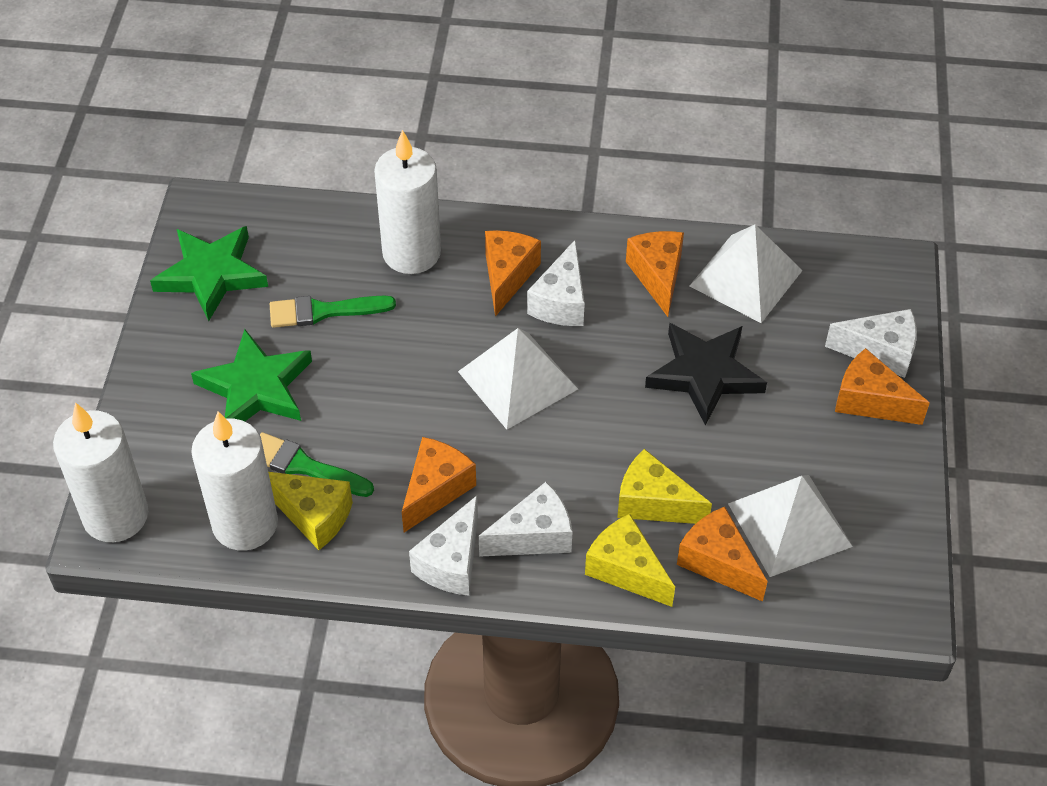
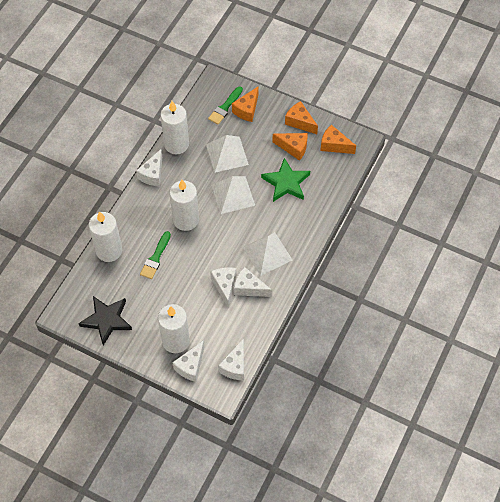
green star: [150,226,268,321] [191,329,312,421] = 2 -> [261,158,310,202] = 1
orange cheese: [402,437,476,532] [485,230,541,317] [626,231,684,317] [677,507,768,602] [835,348,930,425] = 5 -> [232,86,259,122] [272,133,308,161] [285,101,318,134] [320,125,356,154] = 4
white candle: [53,402,148,542] [191,411,278,551] [374,130,441,274] = 3 -> [89,211,122,262] [158,304,190,353] [160,101,189,154] [170,179,199,231] = 4
white cheese: [409,496,478,596] [479,482,572,557] [527,240,585,326] [825,309,917,378] = 4 -> [136,149,162,187] [172,340,205,382] [210,267,236,307] [218,338,244,381] [234,267,272,297] = 5
yellow cheese: [268,472,353,550] [585,514,675,607] [617,449,712,524] = 3 -> none = 0

